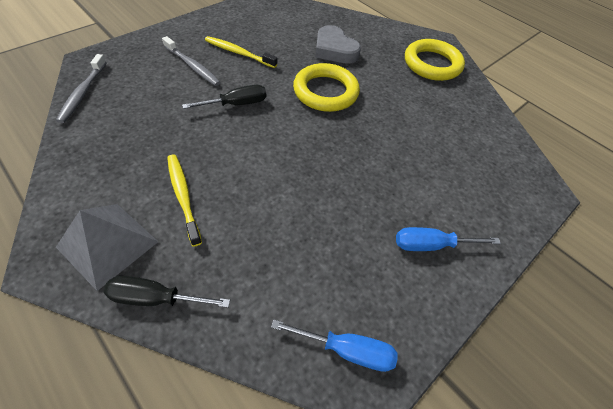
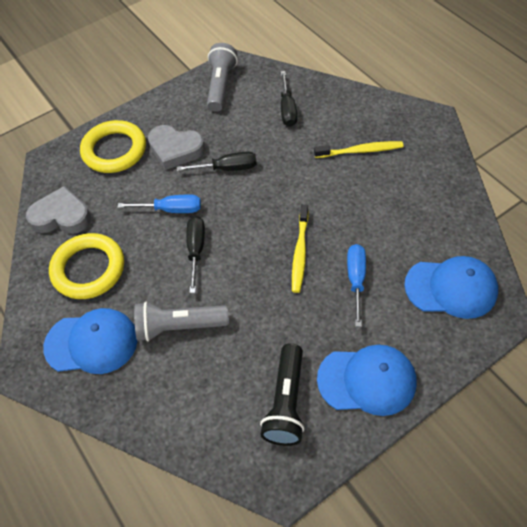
black flashlight: none = 0 -> [260,343,304,446] = 1
black screwdriver: [104,276,230,308] [182,85,266,109] = 2 -> [177,151,257,171] [186,216,205,293] [281,71,297,127] = 3
blue cap: none = 0 -> [43,308,137,374] [317,345,417,416] [404,256,498,319] = 3
grey flashlight: none = 0 -> [134,302,229,342] [207,43,238,112] = 2
grey heart: [315,25,361,64] = 1 -> [26,186,91,234] [148,125,205,170] = 2
grey pyramid: [56,204,158,291] = 1 -> none = 0
grey toothbrush: [56,54,107,123] [162,36,221,86] = 2 -> none = 0

